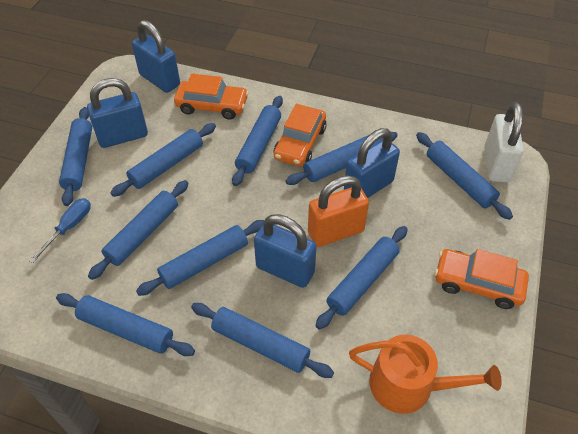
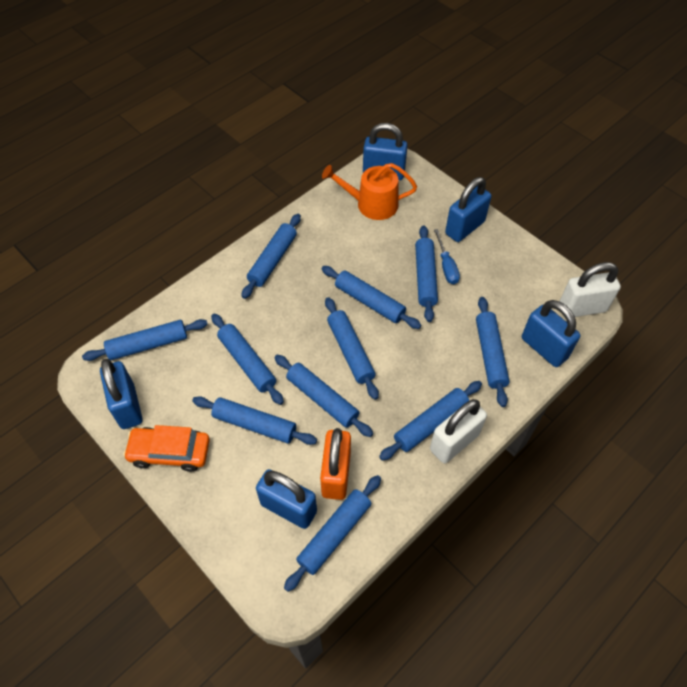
blue padlock: [87,78,148,148] [132,20,180,93] [254,214,317,288] [344,128,400,198] = 4 -> [100,359,143,429] [256,469,317,529] [363,123,408,180] [445,177,492,242] [522,300,580,367] = 5
blue rolling pin: [56,293,195,356] [59,107,92,206] [88,180,189,280] [111,123,216,197] [136,220,264,296] [191,303,334,378] [232,96,283,186] [286,132,398,185] [315,226,407,330] [416,132,513,220] = 10 -> [82,319,208,361] [192,396,317,445] [211,313,284,405] [242,214,301,299] [274,355,373,437] [284,475,381,592] [321,266,421,329] [325,297,379,400] [379,381,482,461] [415,225,438,322] [476,297,510,407] = 11
orange car: [174,74,249,120] [274,104,327,166] [435,249,529,309] = 3 -> [123,425,210,472] = 1
white padlock: [484,102,523,182] = 1 -> [430,399,487,463] [560,262,621,317] = 2

